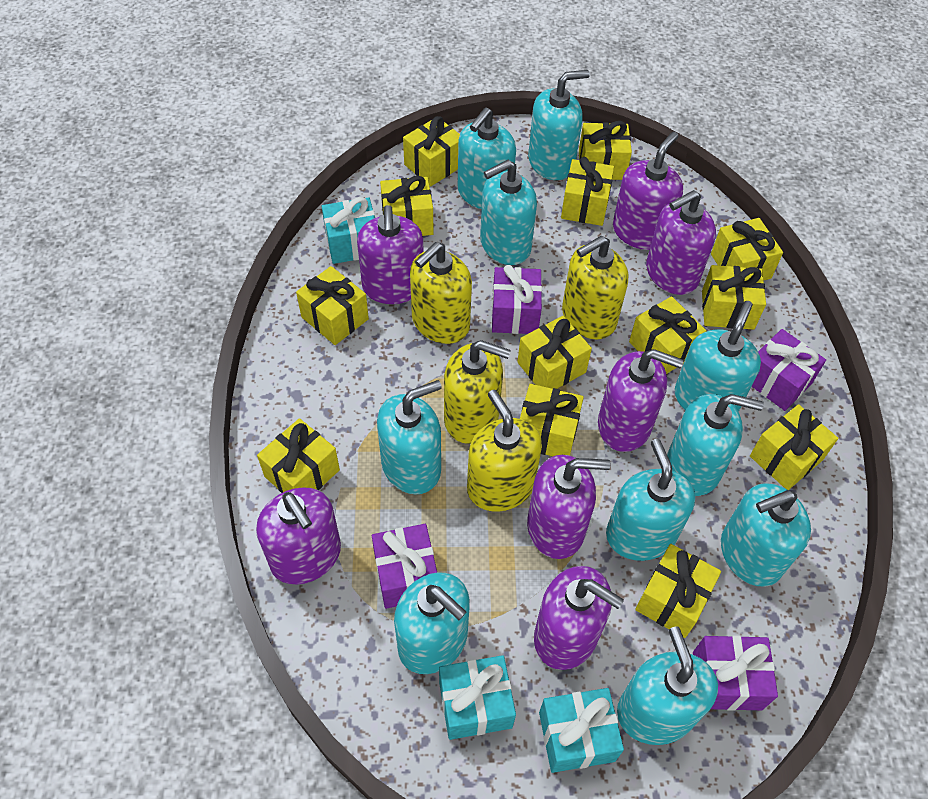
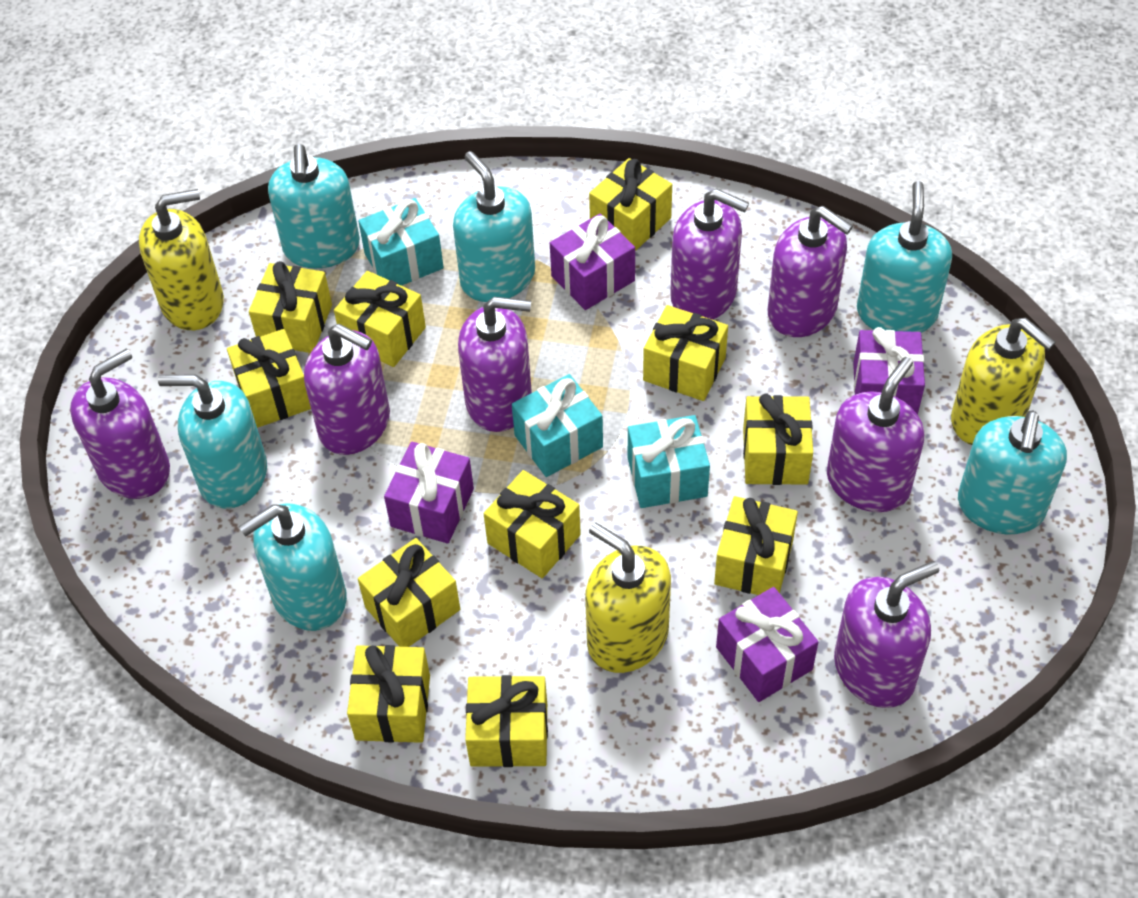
turquoise soap dispenser: [377,380,442,495] [394,572,470,674] [458,108,516,209] [480,160,537,265] [528,70,590,180] [606,439,695,561] [617,626,718,745] [667,394,764,496] [675,301,761,412] [721,483,811,587] = 10 -> [158,375,267,509] [239,503,347,631] [268,144,360,268] [453,151,535,302] [857,181,952,333] [958,411,1067,534] = 6
yellow gift: [257,418,340,493] [296,266,369,345] [380,176,433,236] [403,116,460,186] [518,316,592,389] [520,384,584,456] [561,157,614,226] [579,121,632,180] [629,296,707,374] [635,544,721,638] [702,265,766,330] [711,218,783,281] [750,404,838,490] = 13 -> [227,329,311,428] [249,261,332,353] [334,271,426,367] [347,645,430,743] [358,538,460,647] [465,675,548,767] [484,470,581,578] [589,158,672,251] [643,305,728,401] [714,496,798,595] [743,394,813,485] = 11
yellow soap dispenser: [410,242,472,344] [444,340,511,444] [467,390,542,512] [562,236,628,339] = 4 -> [139,189,224,330] [585,523,671,673] [951,318,1056,445] = 3

